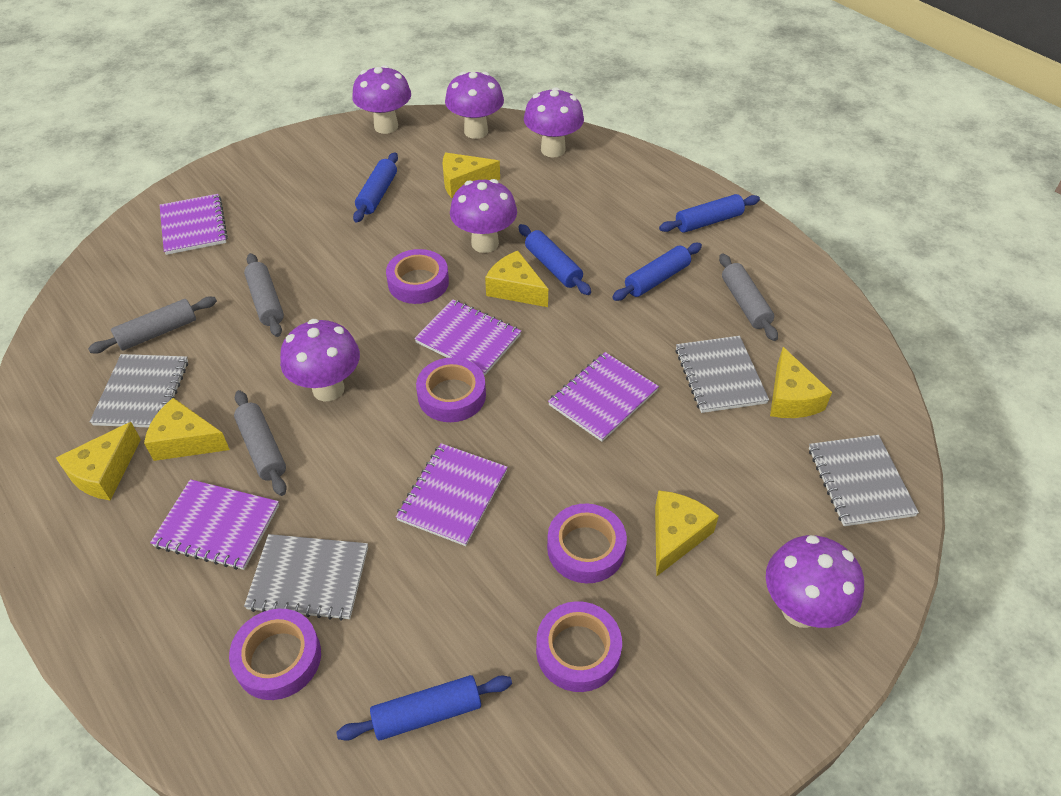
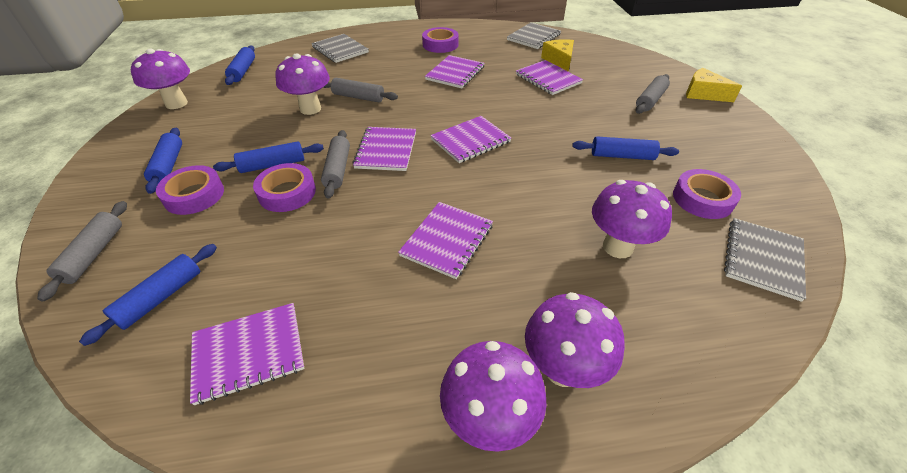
grey notebook: [89,354,188,428] [244,534,368,621] [675,336,769,413] [809,435,919,526] = 4 -> [311,34,369,63] [507,22,561,49] [724,218,806,302] = 3
purple mushroom: [280,319,360,401] [352,65,411,134] [445,71,504,139] [450,179,517,253] [524,87,584,157] [766,535,864,628] = 6 -> [131,49,190,109] [275,53,330,115] [440,341,547,452] [525,292,625,388] [592,180,672,258] = 5
purple notebook: [150,479,279,570] [160,194,228,255] [396,443,508,546] [414,299,521,376] [548,352,659,442] = 5 -> [190,303,304,405] [353,127,416,171] [398,202,493,279] [425,55,485,88] [430,116,511,163] [516,60,583,95] = 6
purple tape: [229,609,321,700] [386,249,449,304] [416,357,486,422] [536,601,622,692] [547,504,627,583] = 5 -> [156,165,224,215] [253,163,316,212] [422,27,459,53] [673,169,741,219] = 4
yellow cheese: [56,422,141,501] [144,398,230,461] [442,153,500,198] [485,251,548,307] [655,490,719,577] [770,347,832,418] = 6 -> [541,39,574,72] [686,68,742,102] = 2

